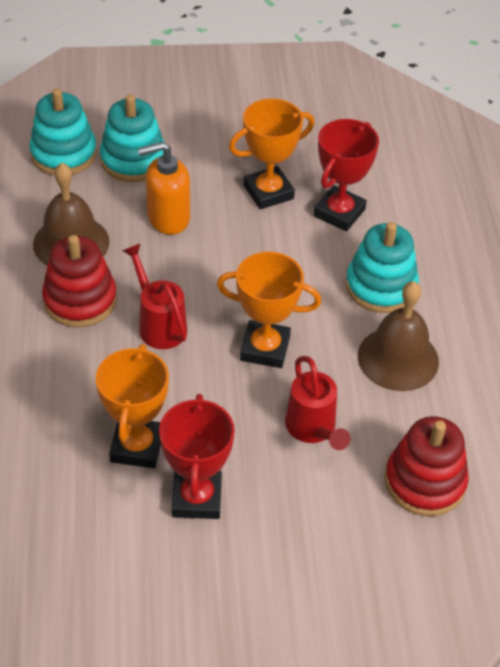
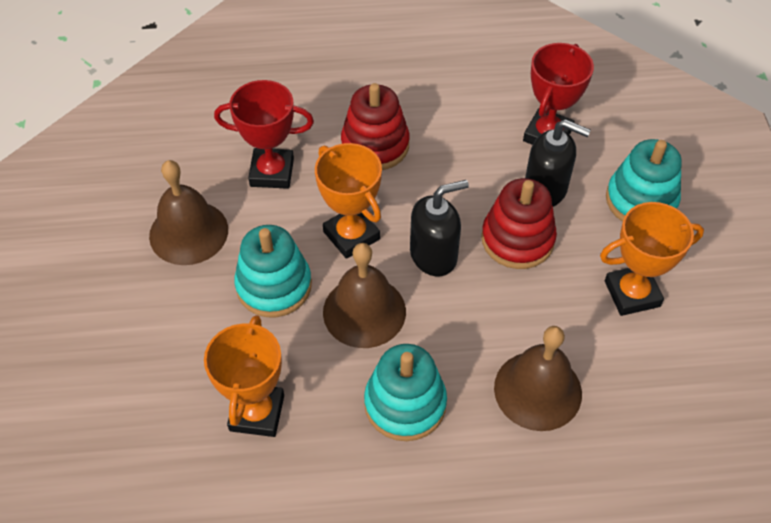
black soap dispenser: none = 0 -> [410,180,469,276] [525,119,591,207] = 2
brown bell: [33,163,110,265] [358,281,439,391] = 2 -> [149,160,228,265] [323,243,406,348] [494,326,582,431] = 3
orange soap dispenser: [138,142,190,235] = 1 -> none = 0
red watering can: [122,243,187,349] [285,356,350,450] = 2 -> none = 0

